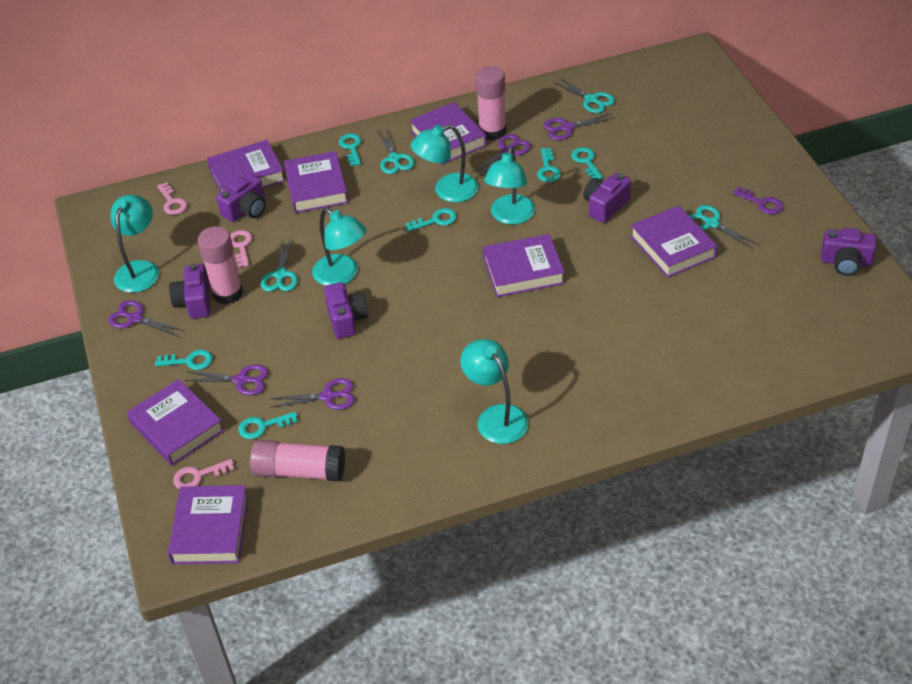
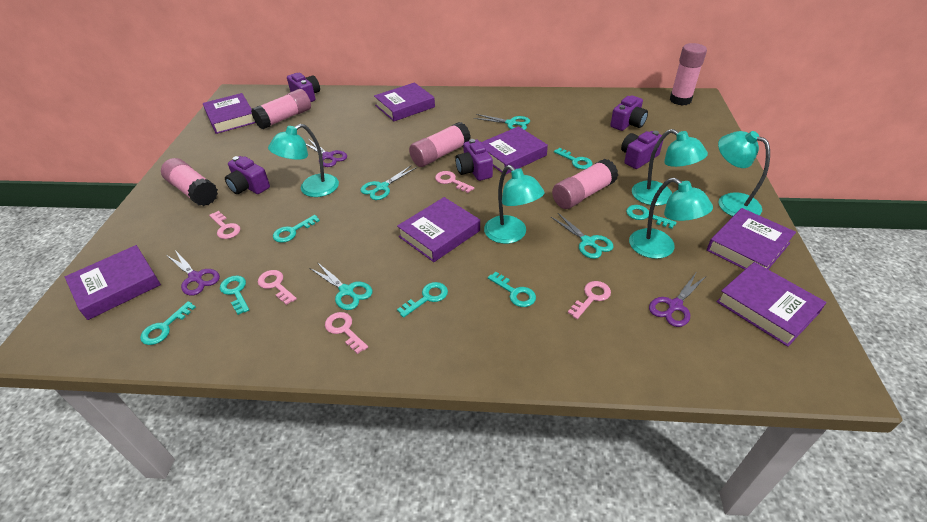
pink glue stick: [197,226,243,305] [250,440,345,481] [475,66,507,140] = 3 -> [161,158,218,206] [251,89,311,129] [409,122,471,167] [552,159,618,209] [670,43,707,106] = 5
pink key: [157,182,187,215] [173,459,234,489] [230,230,252,268] = 3 -> [209,211,240,239] [258,270,297,305] [325,312,368,354] [435,171,474,193] [568,281,611,319] = 5
purple key: [732,187,783,214] = 1 -> none = 0
purple scissors: [108,300,184,337] [184,364,269,395] [270,378,355,410] [471,134,531,178] [543,113,614,140] = 5 -> [168,250,220,296] [306,139,347,167] [649,273,706,327] = 3
turquoise key: [155,350,213,370] [238,412,298,439] [339,133,361,166] [405,208,457,232] [537,148,561,182] [571,147,603,179] = 6 -> [140,301,196,345] [220,275,249,315] [273,215,320,243] [397,282,448,318] [488,272,536,307] [554,148,592,169] [626,205,677,229] = 7

